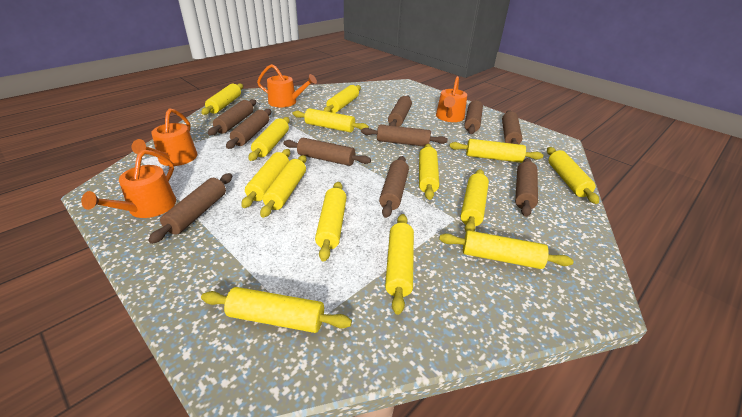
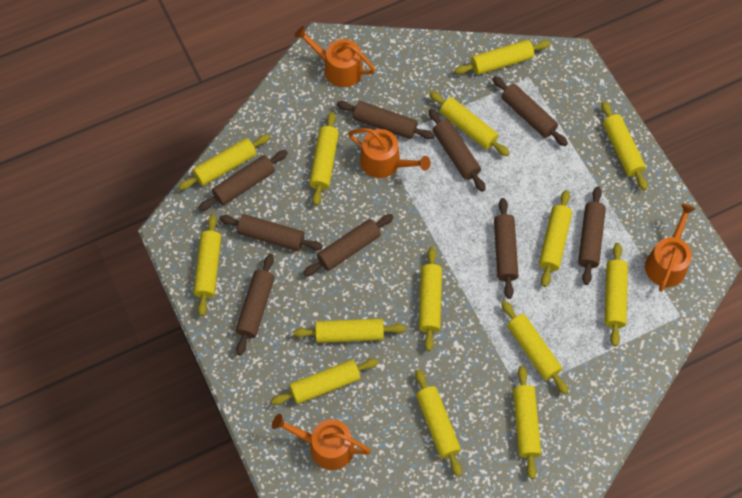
brown rolling pin: [148,173,232,244] [208,99,256,136] [226,109,271,149] [283,138,371,166] [361,124,448,146] [379,156,409,218] [388,95,412,127] [464,100,483,134] [502,110,522,144] [515,158,538,217] = 10 -> [198,150,288,211] [219,214,323,251] [236,254,274,355] [303,214,394,276] [337,101,434,139] [429,109,486,192] [492,76,568,146] [494,198,519,299] [578,186,606,285] = 9

